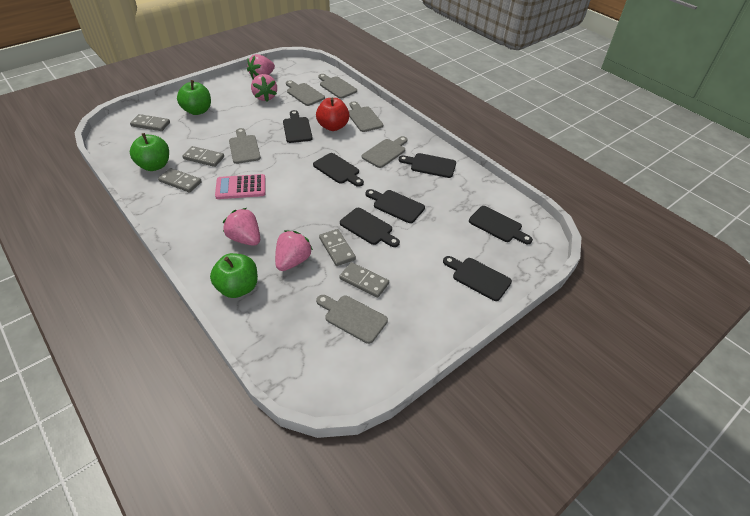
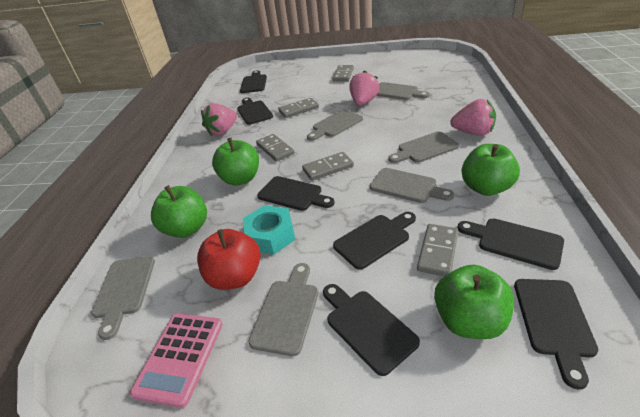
green apple: [130,133,169,171] [177,80,211,115] [210,253,258,298] = 3 -> [151,185,207,238] [212,138,259,186] [434,265,514,339] [461,144,520,196] = 4
pink strawberry: [223,208,260,246] [247,54,275,79] [251,74,277,101] [275,230,313,271] = 4 -> [201,103,237,136] [350,70,379,105] [450,99,496,136] = 3
turquoise nut: none = 0 -> [243,205,295,255] = 1

